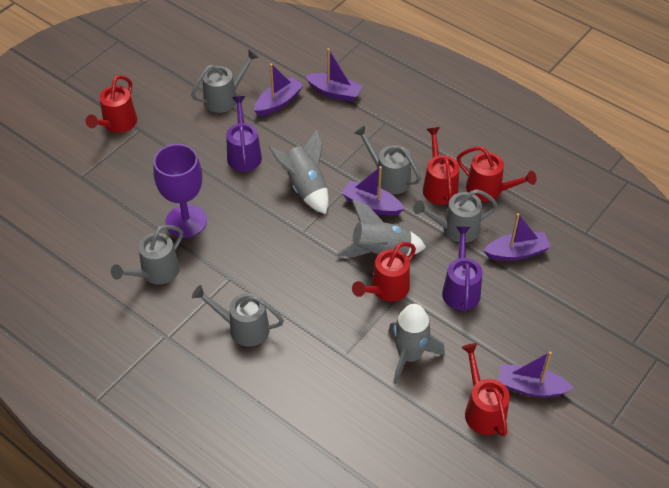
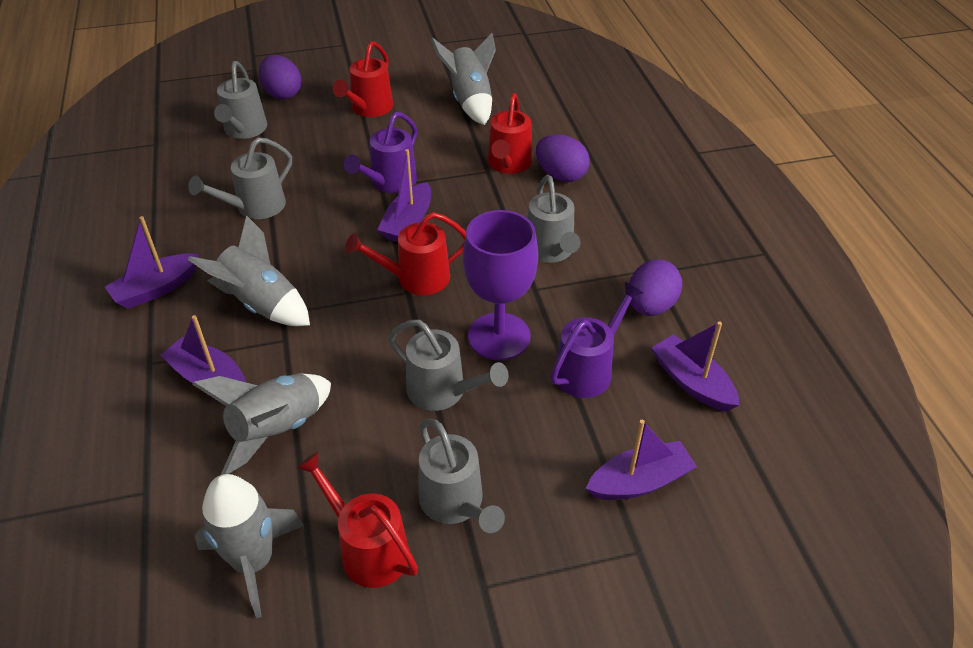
grey rocket: [268,129,329,214] [337,200,426,257] [388,304,445,384] = 3 -> [188,215,310,326] [192,373,331,475] [195,474,304,618] [430,33,496,125] = 4
purple egg: none = 0 -> [259,55,301,100] [536,134,590,182] [629,259,682,316] = 3
red watering can: [86,75,137,133] [352,242,416,302] [423,127,459,205] [457,146,537,202] [461,343,510,437] = 5 -> [296,452,418,588] [333,41,393,117] [345,212,466,295] [488,93,532,174] = 4

